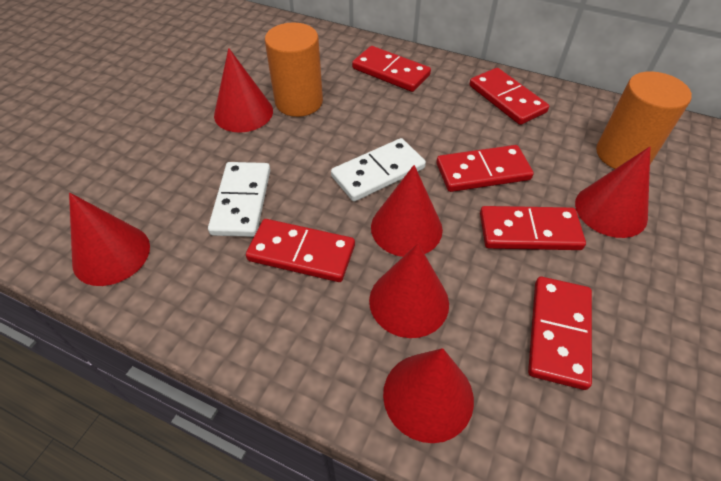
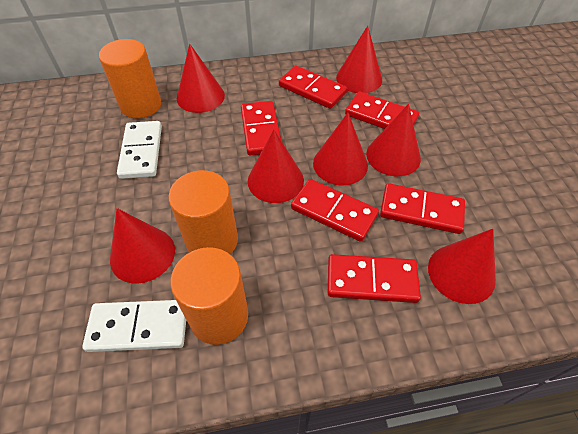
orange cylinder: [265,23,323,117] [596,71,692,169] = 2 -> [99,39,161,118] [168,170,238,254] [170,247,248,345] = 3
red cone: [69,193,150,286] [214,48,273,133] [369,243,449,338] [371,165,443,257] [383,348,474,443] [575,147,651,238] = 6 -> [110,208,175,284] [177,44,225,113] [248,129,304,203] [313,113,368,186] [336,26,382,93] [366,104,421,176] [428,229,496,304] = 7

